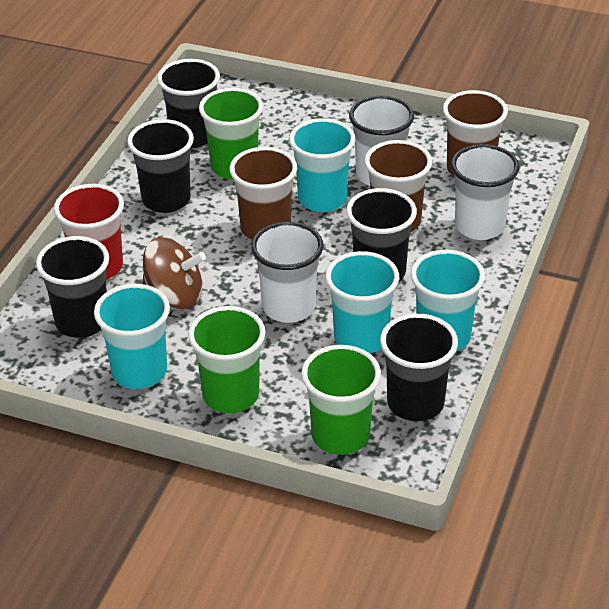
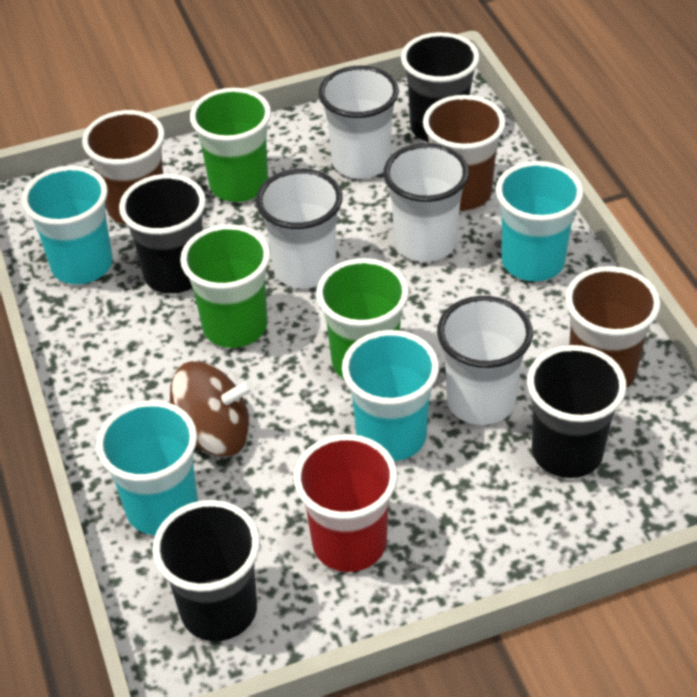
black cup: [36,236,109,338] [127,119,194,213] [157,59,220,148] [346,188,417,281] [380,313,458,421] = 5 -> [119,174,206,294] [152,500,260,641] [401,32,480,142] [527,345,627,478] = 4
white cup: [251,222,323,323] [349,96,414,186] [451,144,519,240] = 3 -> [256,169,343,288] [319,66,399,179] [383,143,469,262] [437,296,533,425] = 4

